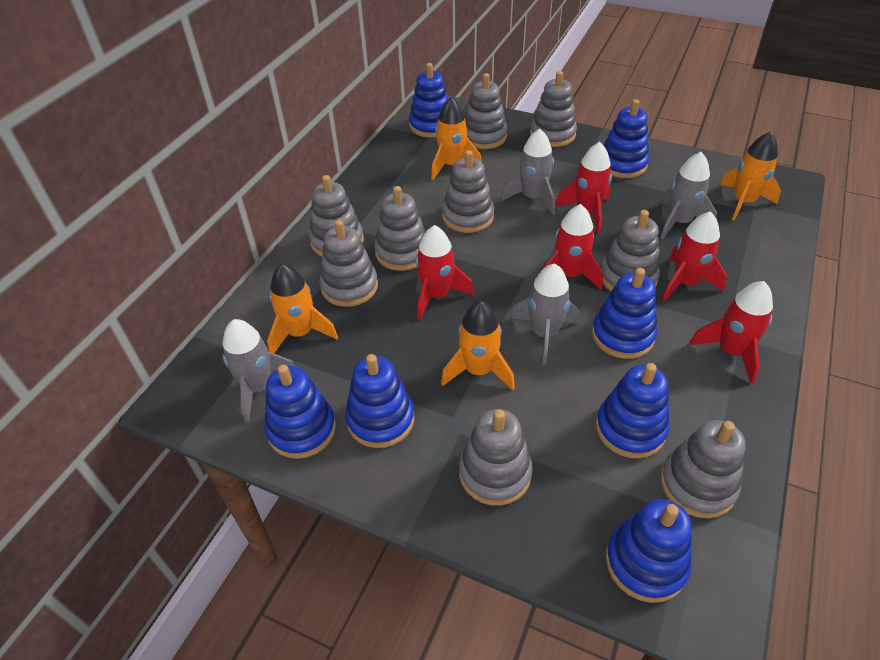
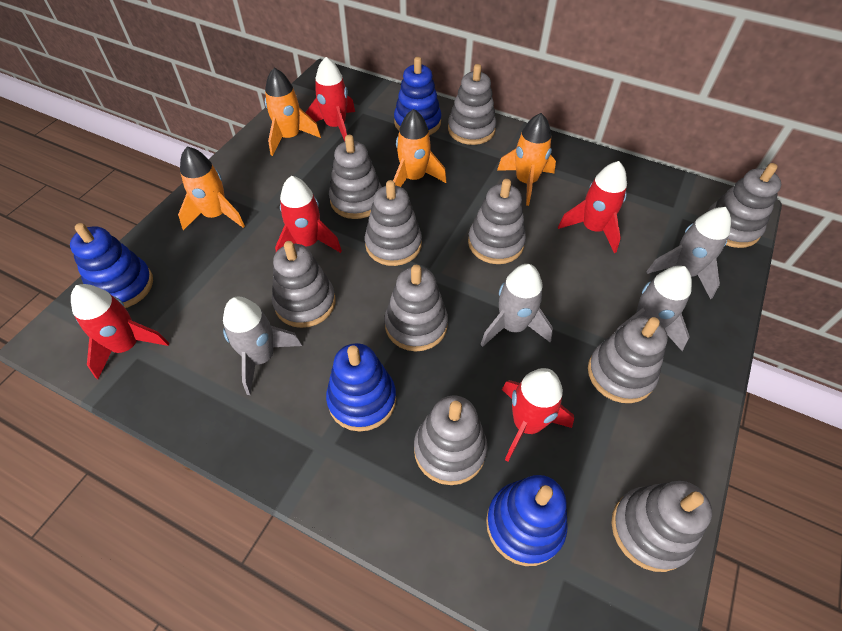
blue stacking toy: [265,364,336,459] [345,354,414,448] [409,63,449,138] [592,268,657,359] [596,363,669,459] [604,99,649,178] [605,499,692,603] = 7 -> [70,223,153,308] [326,343,396,432] [394,57,442,135] [486,475,568,566] = 4
grey stacking toy: [309,175,364,257] [319,220,378,307] [374,186,426,271] [442,150,494,233] [459,409,533,506] [465,73,508,149] [530,71,577,147] [600,210,660,291] [660,420,745,518] = 9 -> [272,241,335,328] [329,135,382,219] [365,180,422,266] [385,265,448,352] [414,396,488,485] [448,64,496,145] [468,179,526,264] [588,317,668,403] [611,481,712,572] [708,163,781,248] = 10

